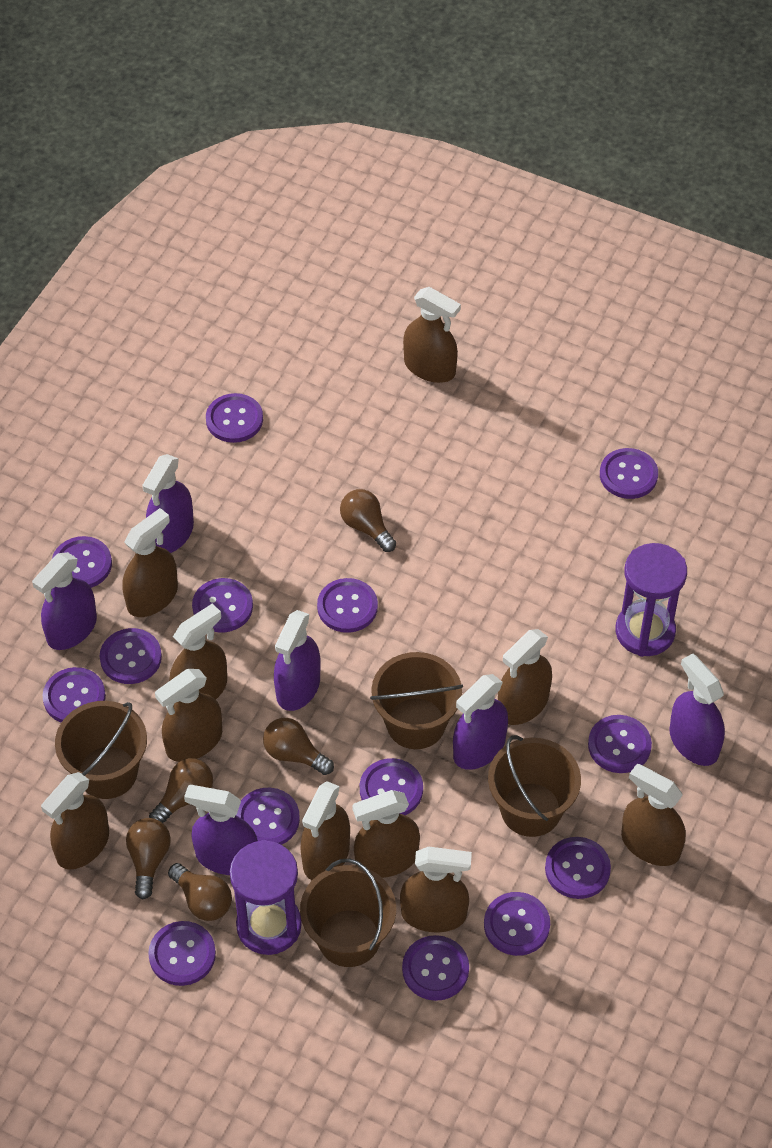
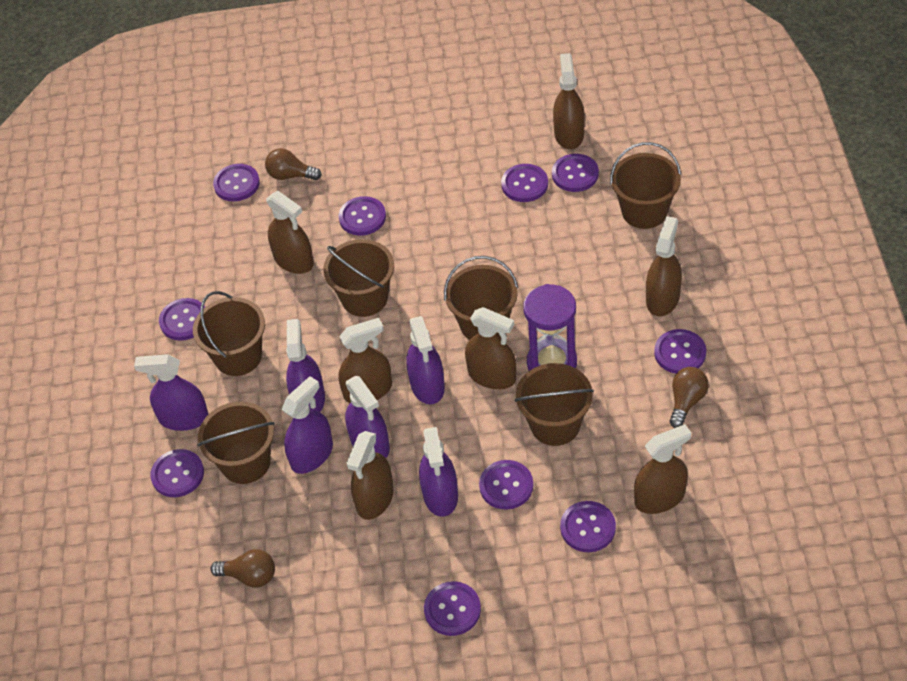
brown bucket: [55,701,147,799] [300,859,396,967] [370,652,463,749] [488,735,581,837] = 4 -> [193,291,265,376] [198,401,275,484] [323,239,394,317] [444,256,518,340] [515,363,594,446] [610,142,681,229] = 6
brown light bulb: [126,818,171,899] [149,758,213,823] [168,863,232,921] [263,718,334,775] [340,489,396,552] = 5 -> [210,549,275,588] [265,148,322,180] [669,367,709,428] = 3
brown spray bottle: [41,772,109,870] [123,508,178,617] [155,669,222,762] [169,603,227,700] [300,781,350,880] [352,790,420,878] [400,846,472,932] [403,287,461,383] [498,629,552,725] [621,764,686,866] = 10 -> [266,191,314,274] [338,318,392,403] [346,431,394,520] [465,307,516,389] [553,53,585,149] [634,424,691,514] [646,216,682,317] = 7
purple button: [43,667,106,722] [52,536,112,588] [100,628,162,684] [148,921,216,986] [192,578,253,632] [206,393,263,443] [236,788,300,845] [317,578,378,633] [360,758,423,815] [402,935,469,1001] [484,892,550,956] [545,837,611,899] [588,715,652,773] [600,448,658,499] = 14 -> [151,449,204,497] [159,298,205,341] [213,164,260,201] [339,196,386,236] [424,581,481,636] [479,460,533,510] [501,164,548,202] [552,154,599,192] [560,501,616,552] [654,329,706,374] = 10
purple hourglass: [230,840,302,955] [616,543,687,657] = 2 -> [523,284,577,371] = 1

